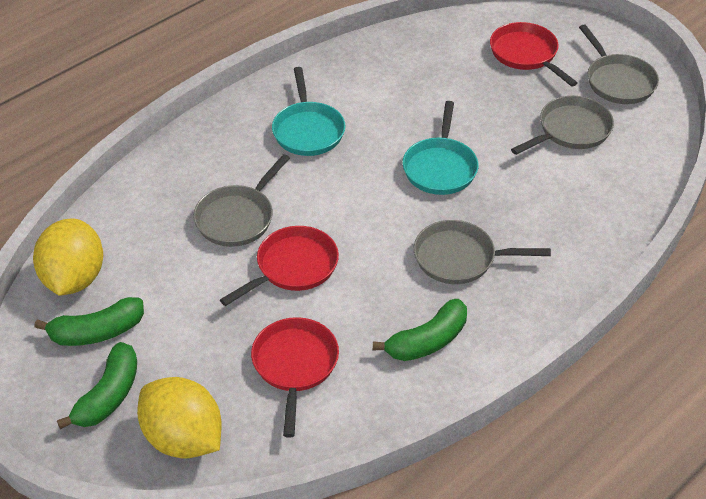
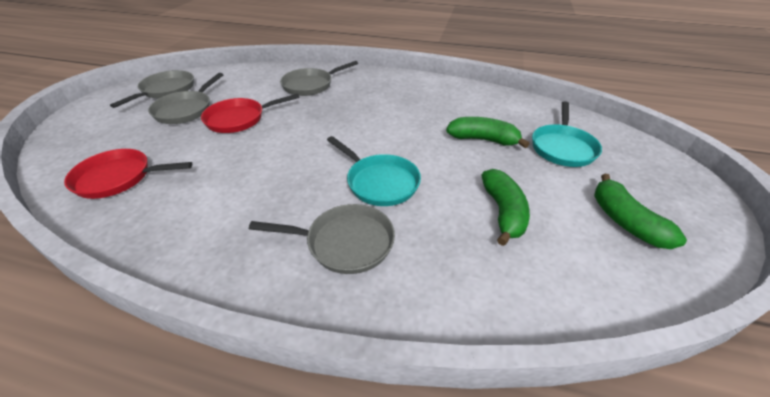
red pan: [220,226,339,306] [251,317,339,438] [490,22,578,87] = 3 -> [64,149,192,199] [201,94,300,133] = 2
yellow lemon: [33,218,103,296] [137,377,222,459] = 2 -> none = 0

